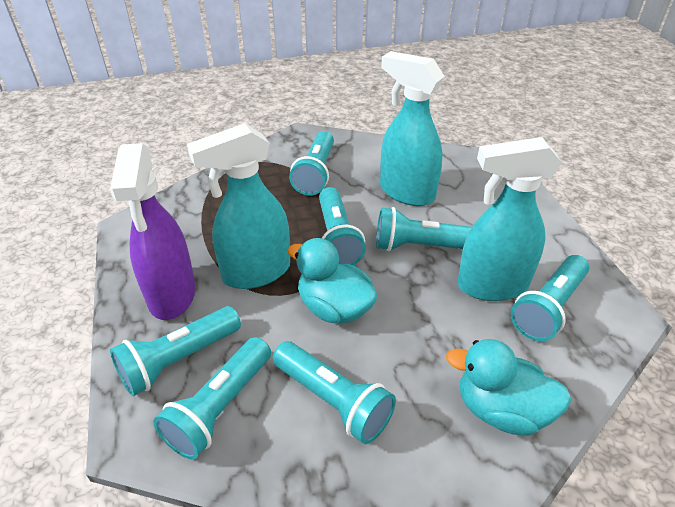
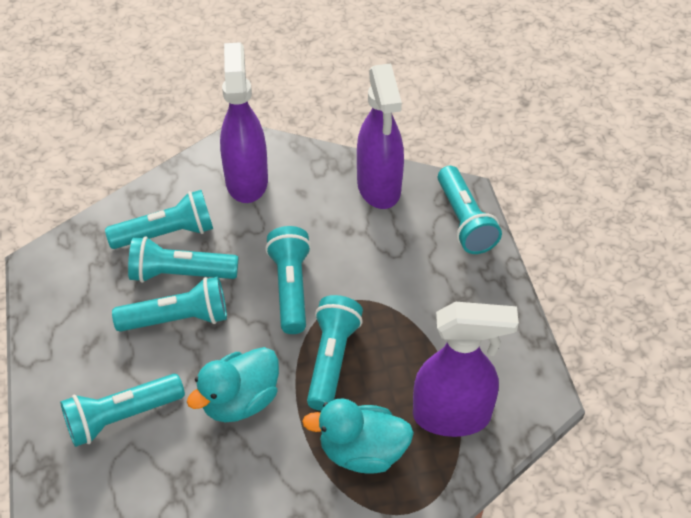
purple spray bottle: [110,143,196,320] = 1 -> [220,42,268,203] [357,63,404,209] [413,302,519,437] = 3
turquoise spray bottle: [187,123,290,289] [380,51,445,206] [458,137,562,301] = 3 -> none = 0

